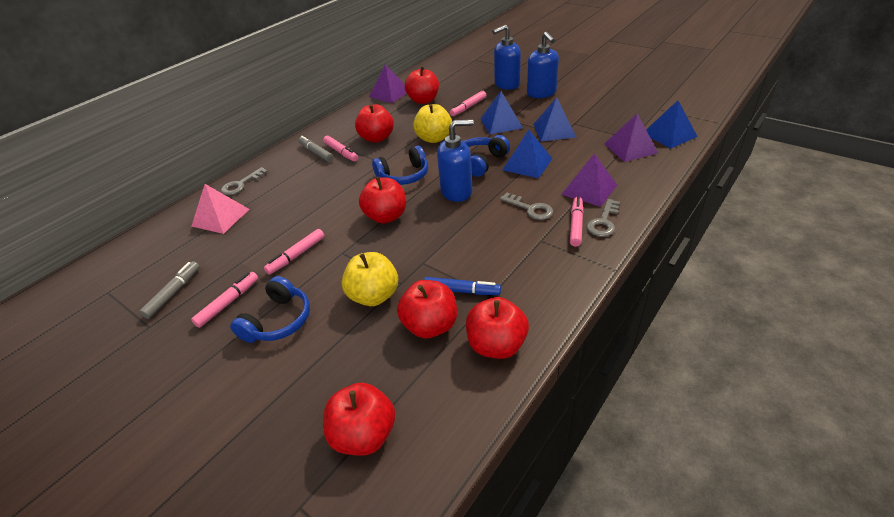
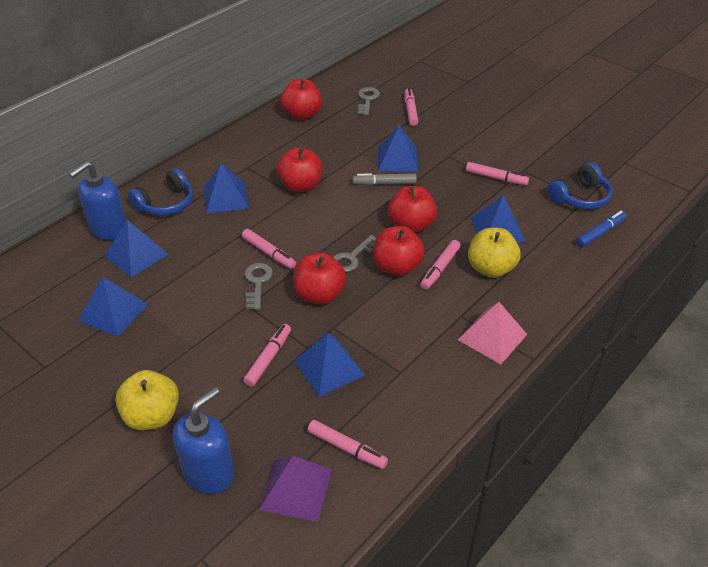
blue headphones: [230,276,310,343] [372,145,428,185] [463,135,510,177] = 3 -> [128,168,193,216] [547,163,613,209] = 2
blue pyramid: [480,91,523,134] [503,130,553,178] [533,97,576,141] [646,100,698,148] = 4 -> [78,277,148,337] [104,220,169,278] [203,163,249,214] [294,333,365,397] [378,125,419,172] [470,195,526,243] = 6
blue soap dispenser: [437,119,474,202] [492,25,521,90] [527,32,559,98] = 3 -> [69,161,126,240] [173,387,234,494] = 2
grey marker: [139,261,199,319] [298,136,333,162] = 2 -> [353,173,417,185] = 1
pink marker: [191,272,258,328] [264,229,324,274] [323,136,358,162] [450,91,486,116] [570,197,584,247] = 5 -> [242,229,296,269] [243,324,291,387] [308,420,388,469] [405,88,419,126] [420,240,461,290] [466,162,529,185] = 6
purple pyramid: [369,64,407,103] [561,153,617,207] [604,114,658,162] = 3 -> [259,456,332,522] = 1
red apple: [323,383,395,456] [355,104,394,143] [359,177,406,224] [397,280,457,338] [405,67,439,104] [466,297,529,359] = 6 -> [277,147,323,193] [280,79,322,120] [293,252,346,304] [373,226,425,276] [388,186,437,233] = 5

